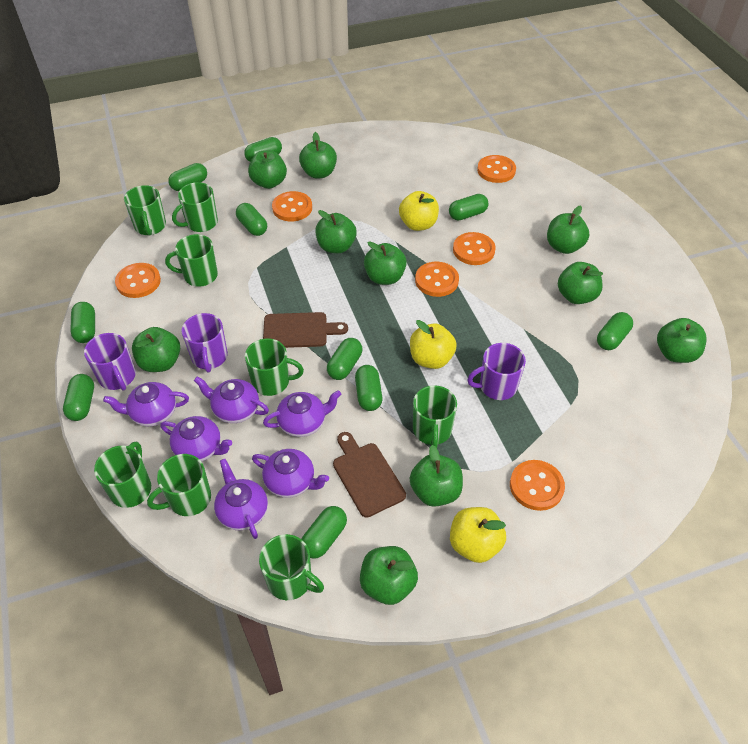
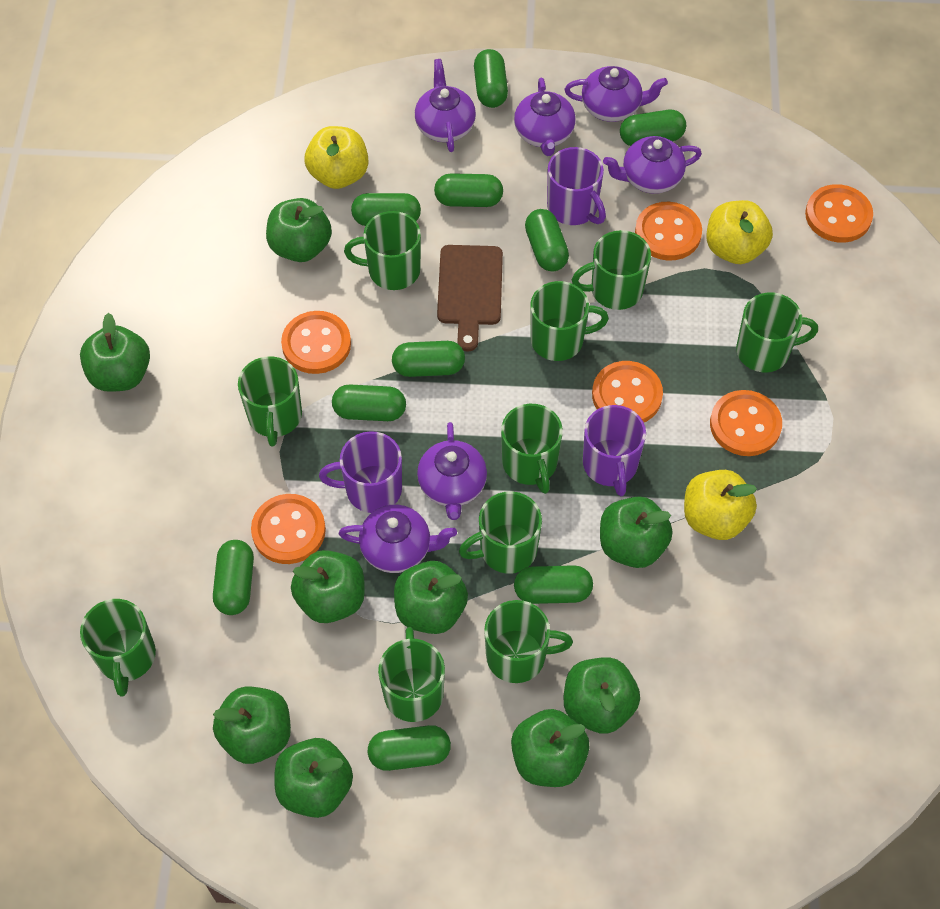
brown cutting board: [263,312,348,348] [333,432,406,518] = 2 -> [437,245,503,351] = 1
green apple: [132,327,180,372] [248,150,287,189] [299,132,337,179] [315,210,357,253] [360,546,418,605] [364,241,407,285] [410,445,463,507] [547,206,589,254] [558,262,603,304] [657,318,706,363] = 10 -> [80,313,150,392] [213,686,291,764] [266,198,332,262] [274,738,353,818] [291,550,365,623] [394,561,468,634] [511,709,590,787] [564,657,640,734] [600,496,673,568] = 9
green mug: [94,442,151,508] [124,185,166,236] [147,454,211,516] [165,234,218,287] [172,182,218,232] [245,338,304,396] [259,534,324,600] [413,385,457,448] = 8 -> [80,599,156,697] [238,356,302,447] [344,211,421,290] [378,627,445,722] [459,491,542,574] [484,600,573,683] [501,404,563,494] [530,281,609,361] [572,230,651,310] [736,292,818,372] = 10

